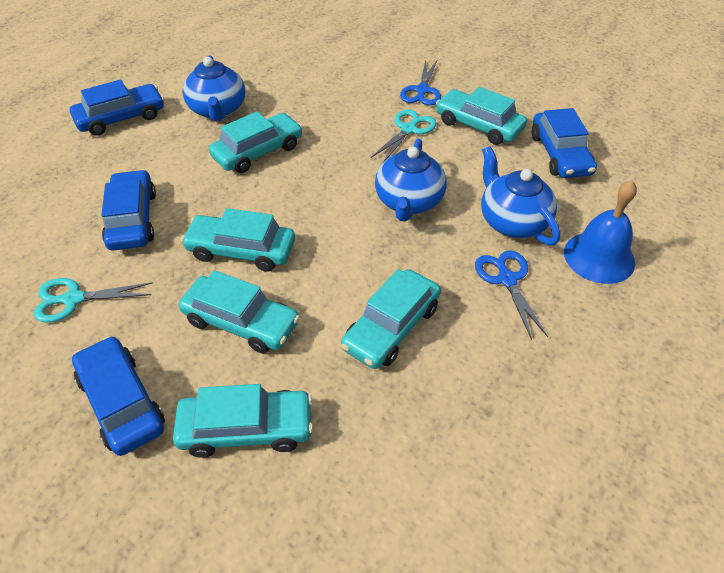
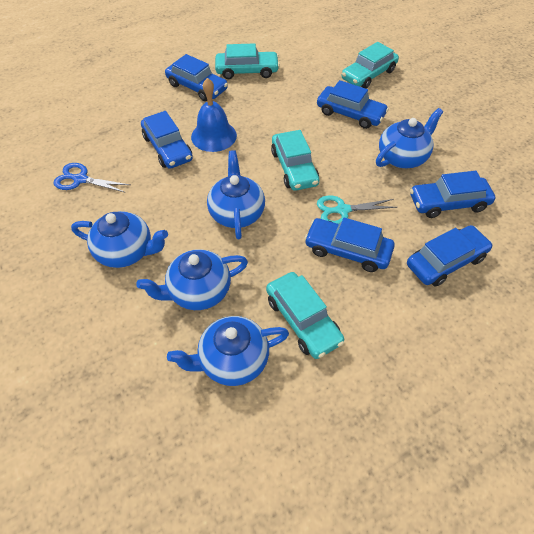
blue car: [70,80,164,136] [72,336,165,456] [101,170,156,251] [532,108,597,178] = 4 -> [141,111,193,169] [165,54,228,101] [304,218,395,272] [317,80,389,129] [407,225,493,287] [410,171,495,218] = 6
blue scissors: [400,60,441,106] [475,251,548,340] = 2 -> [54,163,130,193] = 1
blue teapot: [182,55,245,122] [375,139,447,222] [481,146,560,245] = 3 -> [71,211,168,268] [136,249,248,310] [167,316,289,386] [207,150,265,239] [376,108,443,168] = 5
turquoise car: [173,384,313,458] [179,270,300,353] [181,208,295,272] [209,111,303,173] [341,269,441,369] [436,87,527,145] = 6 -> [215,43,280,79] [266,272,344,359] [271,130,319,191] [342,42,399,89] = 4
turquoise scissors: [34,278,153,323] [371,109,436,162] = 2 -> [317,196,397,224] = 1

